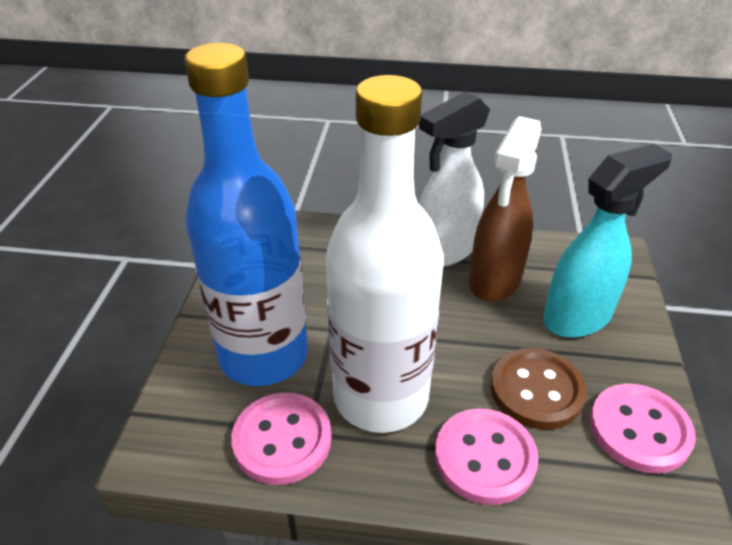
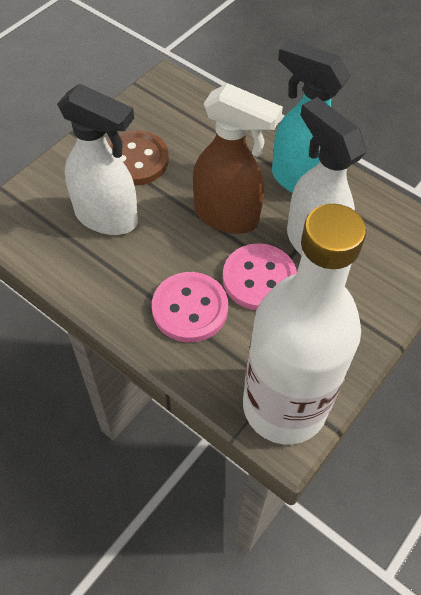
blue bottle: [184,43,308,386] = 1 -> none = 0
pink button: [231,393,332,485] [435,408,538,505] [590,384,696,474] = 3 -> [152,272,228,342] [223,243,297,310] = 2
white spray bottle: [419,91,490,267] = 1 -> [57,84,138,235] [287,97,367,255] = 2

